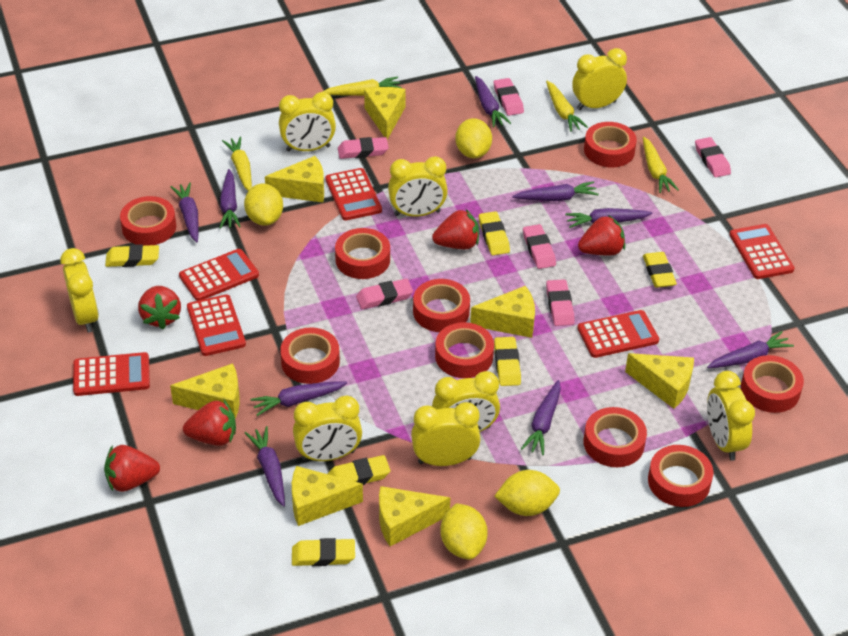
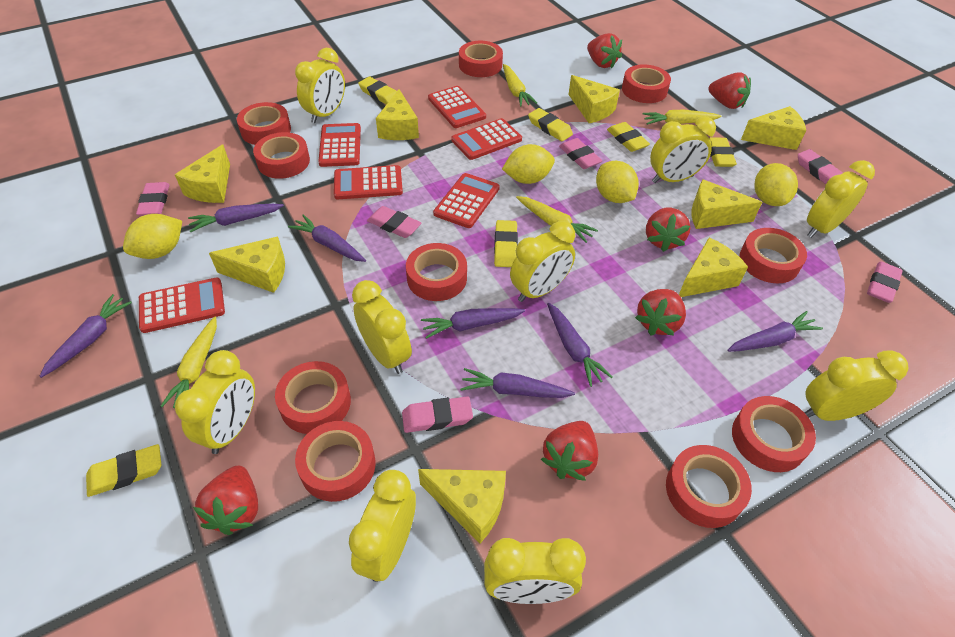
purple carrot: [171,183,198,243] [220,169,241,229] [245,426,285,507] [250,381,347,416] [475,76,511,127] [512,181,599,201] [521,380,561,455] [565,208,653,228] [707,331,794,368] = 9 -> [39,294,132,378] [188,204,284,232] [288,214,366,262] [421,308,525,339] [460,368,575,398] [547,303,613,387] [727,311,823,352] = 7
red strawberry: [104,445,160,492] [138,286,181,329] [183,400,236,446] [432,209,479,249] [578,215,625,255] = 5 -> [193,466,258,535] [541,421,598,481] [587,33,622,69] [635,289,686,336] [646,208,690,252] [708,72,751,109] = 6
red tape: [120,196,176,246] [280,327,340,384] [335,228,390,279] [413,279,470,332] [435,322,494,378] [584,122,637,167] [584,407,647,467] [648,445,713,507] [741,355,804,413] = 9 -> [237,102,291,145] [253,132,310,179] [275,361,351,434] [295,421,376,502] [406,243,467,301] [459,41,503,77] [622,64,671,103] [666,445,752,528] [732,396,816,472] [739,228,807,283] = 10
yellow cheese: [170,363,240,418] [265,156,324,202] [292,466,363,526] [364,87,406,140] [379,486,450,546] [470,286,535,338] [625,353,694,409] = 7 -> [175,144,230,203] [209,237,285,293] [376,89,419,140] [418,469,506,543] [568,75,620,123] [679,238,748,297] [691,179,762,229] [741,106,806,150] = 8
yellow clock: [60,248,99,333] [279,92,336,151] [293,396,362,461] [388,156,448,217] [411,402,480,466] [432,371,500,432] [572,48,627,110] [707,371,755,461] = 8 -> [175,350,255,454] [295,48,345,123] [349,470,416,582] [352,280,412,374] [484,538,586,604] [510,221,575,302] [650,116,716,183] [804,351,909,421] [807,160,875,238] = 9

